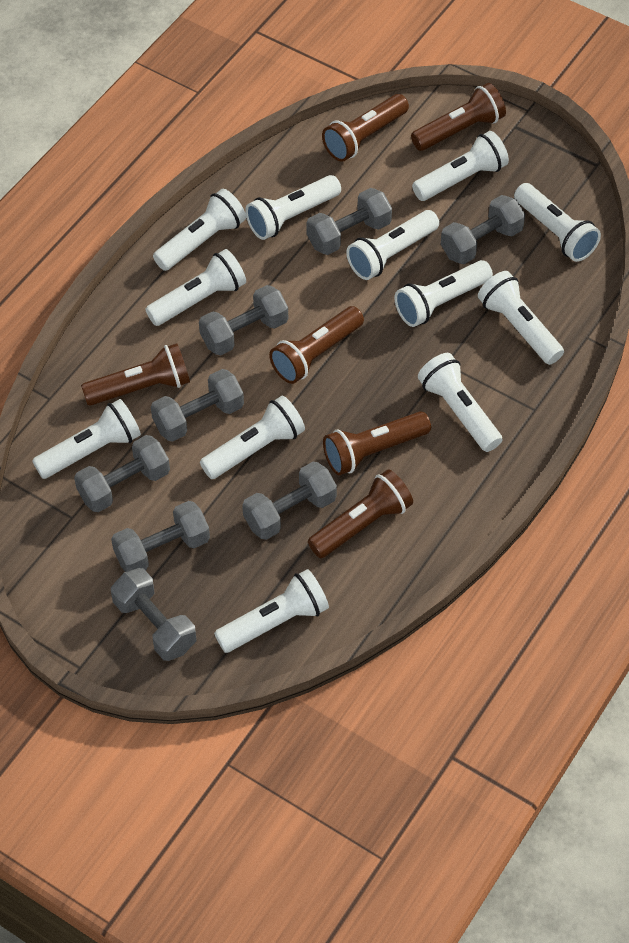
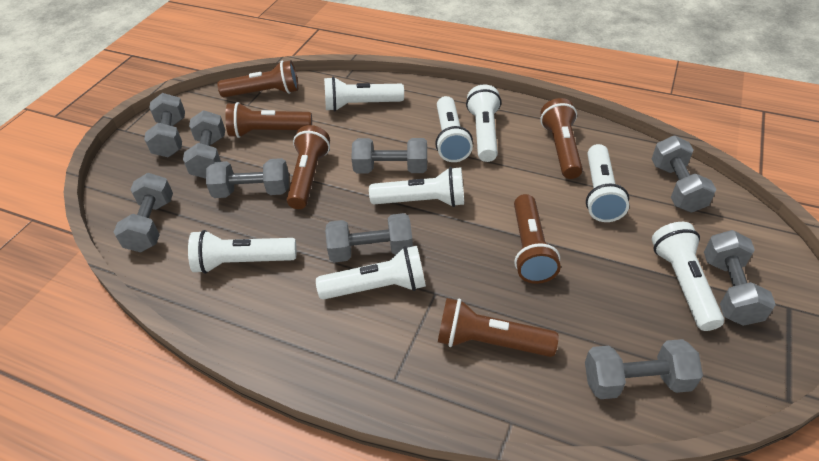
grey dumbbell: [74,435,170,512] [111,501,210,572] [111,568,196,661] [151,369,244,442] [199,285,288,355] [242,462,337,540] [306,188,392,255] [441,195,525,264] = 8 -> [114,173,173,253] [144,93,185,157] [183,110,225,179] [206,158,289,198] [325,213,413,262] [351,138,427,173] [585,339,703,399] [652,136,716,213] [704,230,776,326] = 9
white flashlight: [32,399,141,479] [145,249,246,326] [153,189,246,271] [200,396,305,479] [214,569,329,653] [245,175,341,240] [346,210,439,280] [394,260,493,327] [412,131,509,201] [418,353,502,452] [478,271,564,365] [514,183,601,262] = 12 -> [188,230,296,274] [316,246,426,300] [324,77,404,111] [369,167,464,207] [435,96,473,162] [466,84,501,162] [586,144,629,222] [652,222,724,331] = 8

